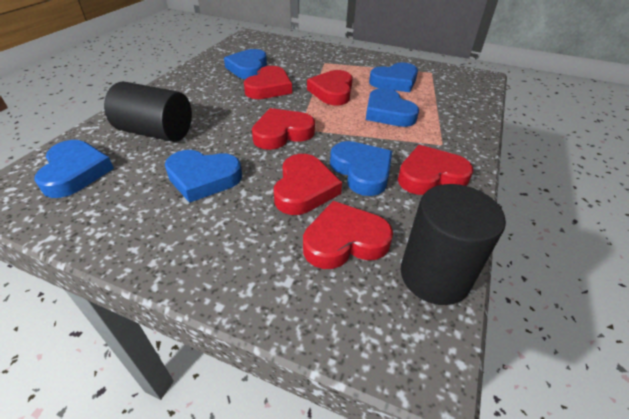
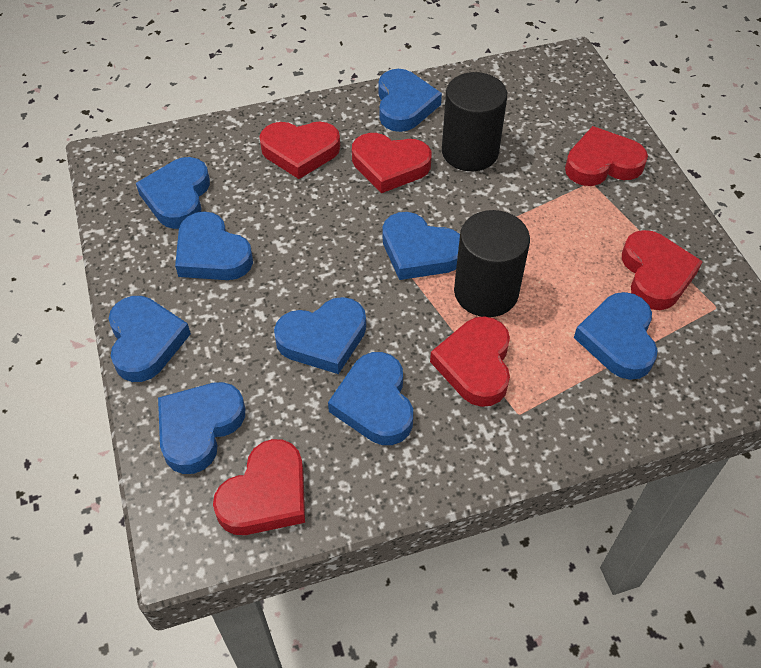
blue heart: [34,140,114,198] [165,150,242,203] [224,49,267,79] [330,141,392,196] [366,88,419,127] [369,62,418,92] = 6 -> [109,296,191,382] [136,157,210,229] [158,382,245,474] [175,211,253,280] [274,297,366,374] [328,352,413,445] [379,69,442,132] [383,212,460,280] [574,292,658,380] = 9

